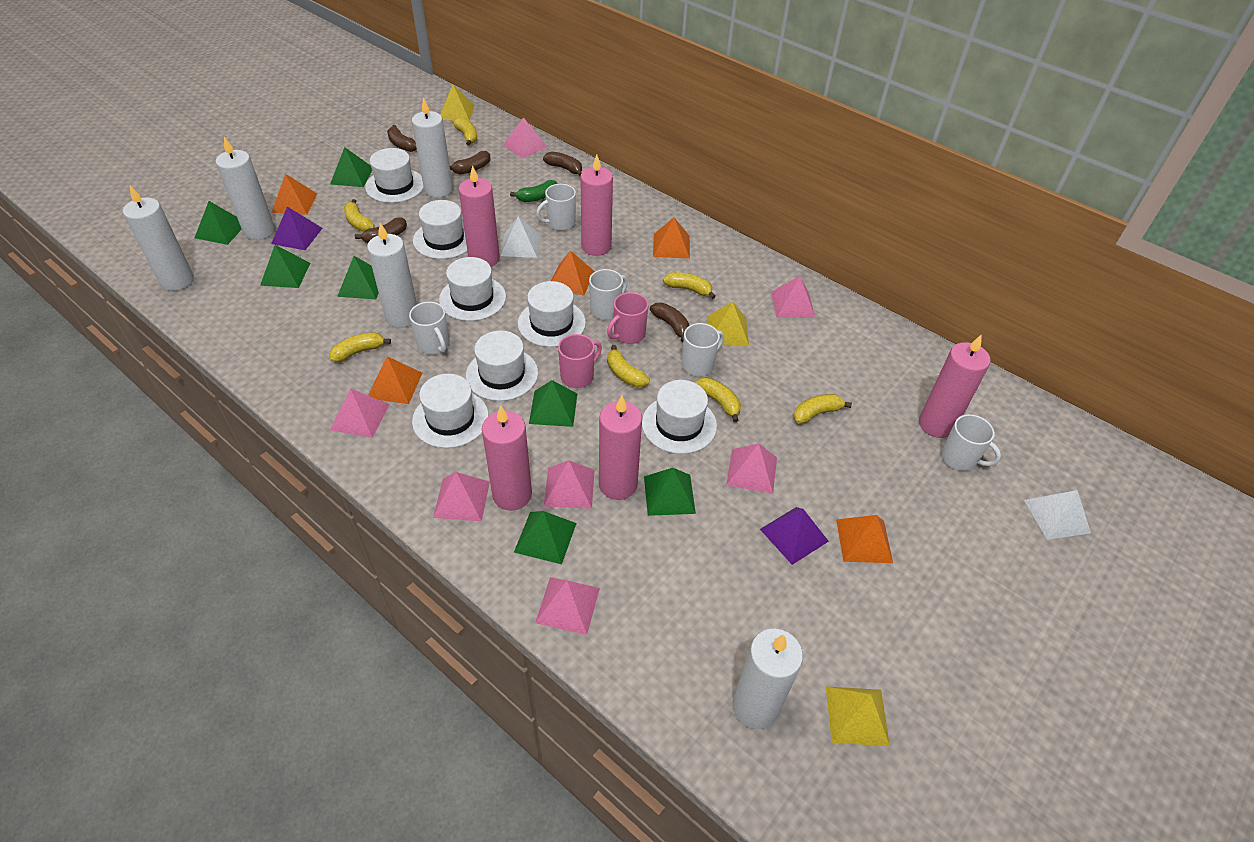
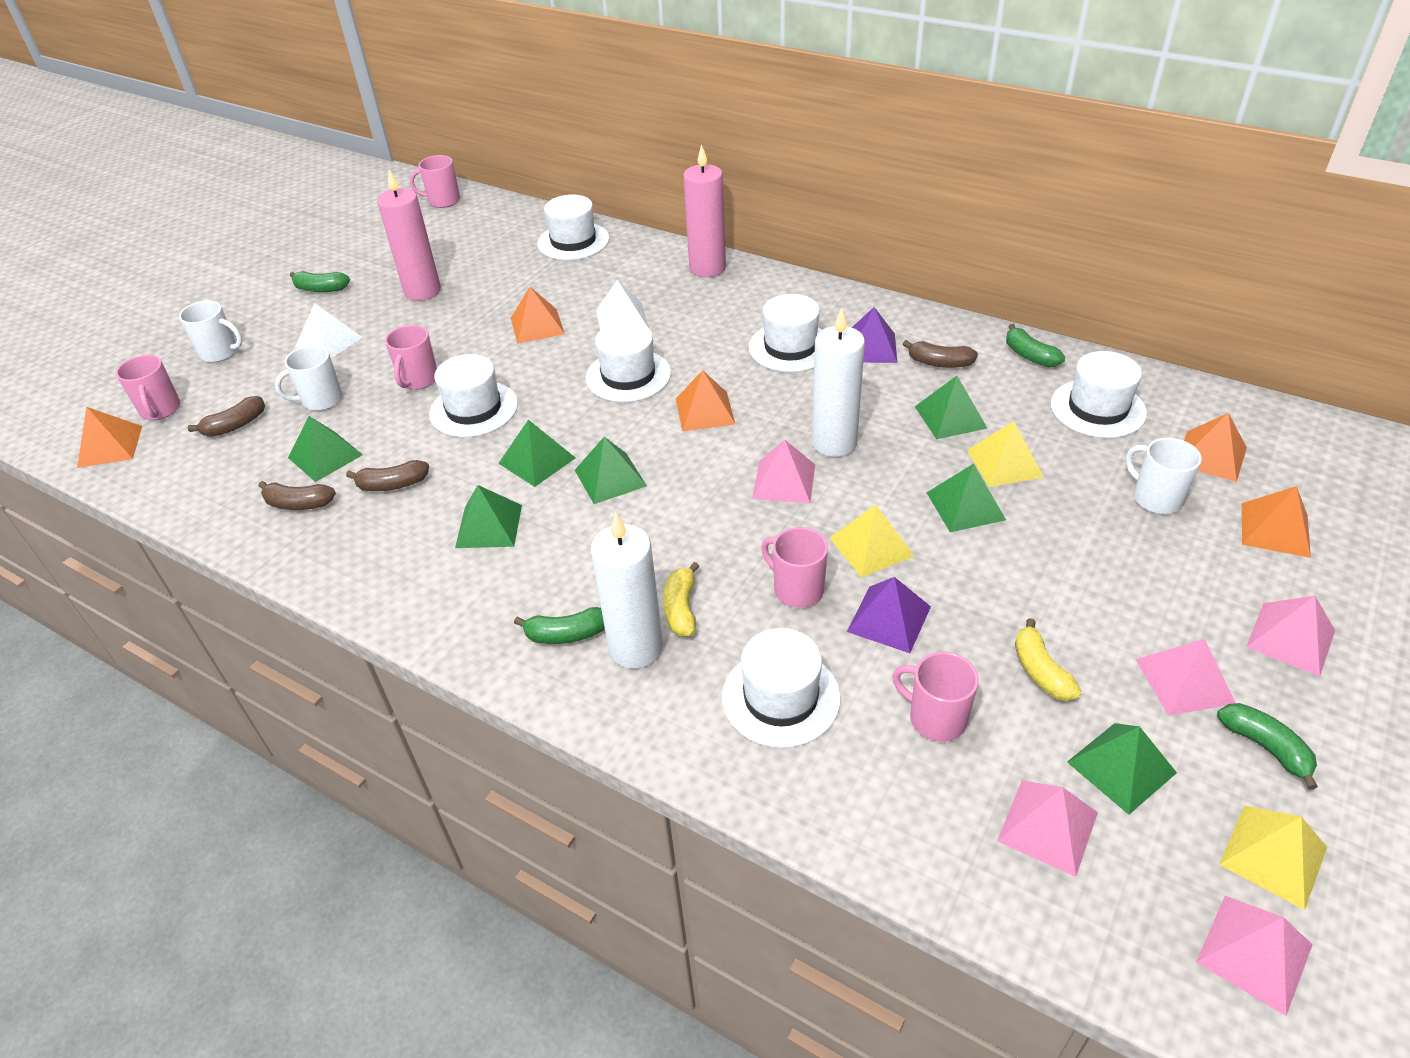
brown banana: [355,218,407,243] [387,125,417,152] [450,151,490,174] [543,152,582,176] [650,302,690,342] = 5 -> [188,396,265,437] [259,481,336,510] [346,460,429,491] [903,340,978,368] = 4
green banana: [510,180,558,202] = 1 -> [290,271,350,292] [514,607,605,644] [1006,324,1065,367] [1217,703,1318,790] = 4
pink candle: [459,165,500,267] [482,405,532,511] [580,155,613,256] [599,395,642,500] [919,334,991,438] = 5 -> [377,170,441,301] [683,144,726,277] = 2
pink mug: [558,334,602,388] [607,292,648,344] = 2 -> [116,355,181,420] [385,325,437,390] [410,155,460,208] [761,527,828,608] [892,652,979,742] = 5
pink pyramid: [330,388,390,438] [433,472,490,521] [503,117,548,159] [535,577,600,635] [544,460,595,509] [726,444,777,494] [771,276,815,318] = 7 -> [752,440,815,503] [997,780,1098,877] [1135,639,1236,716] [1196,896,1313,1016] [1246,596,1335,677] = 5
white candle: [123,186,194,291] [216,137,275,240] [367,223,417,328] [412,97,453,198] [732,629,803,729] = 5 -> [591,512,663,669] [811,308,865,457] = 2
white hat: [365,148,424,203] [412,374,489,448] [413,200,467,259] [439,257,506,321] [466,331,538,401] [518,281,586,347] [642,380,717,454] = 7 -> [429,354,518,437] [537,194,610,260] [585,322,671,402] [722,628,841,748] [749,294,822,372] [1051,351,1147,438] = 6
white mug: [409,302,450,354] [536,184,576,231] [589,269,628,320] [682,323,724,376] [941,414,1001,471] = 5 -> [179,300,243,362] [275,345,343,411] [1126,438,1202,514] = 3
yellow banana: [329,332,391,362] [344,199,375,232] [452,117,477,146] [607,345,650,388] [663,272,716,299] [695,377,741,422] [793,394,852,424] = 7 -> [663,562,700,637] [1015,618,1081,701] = 2

